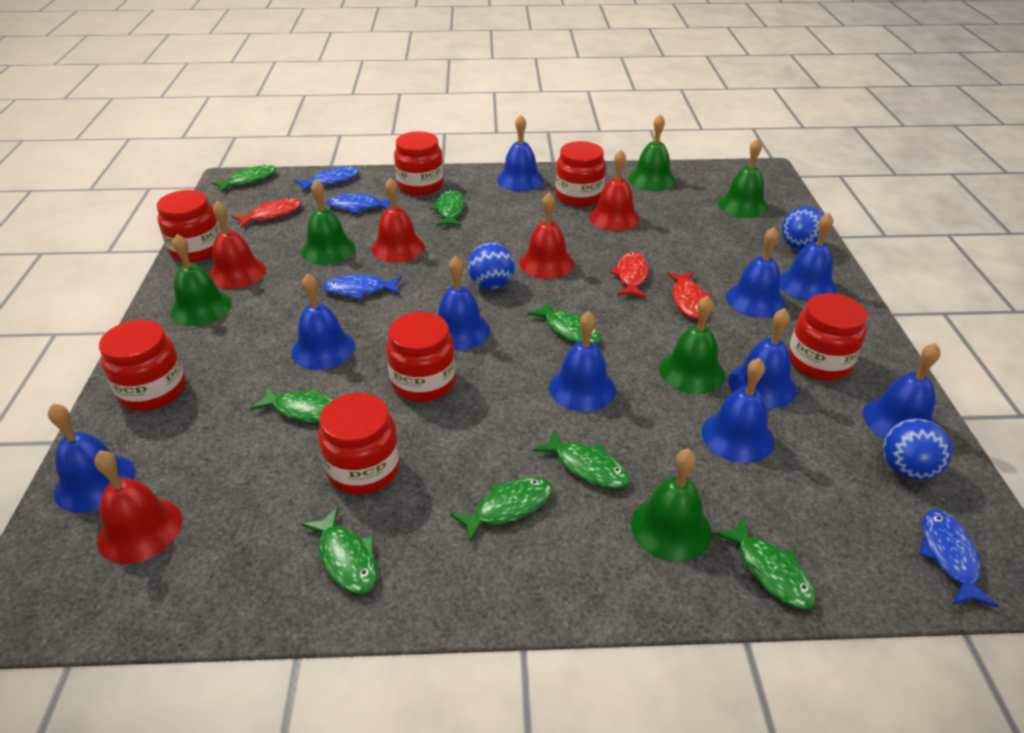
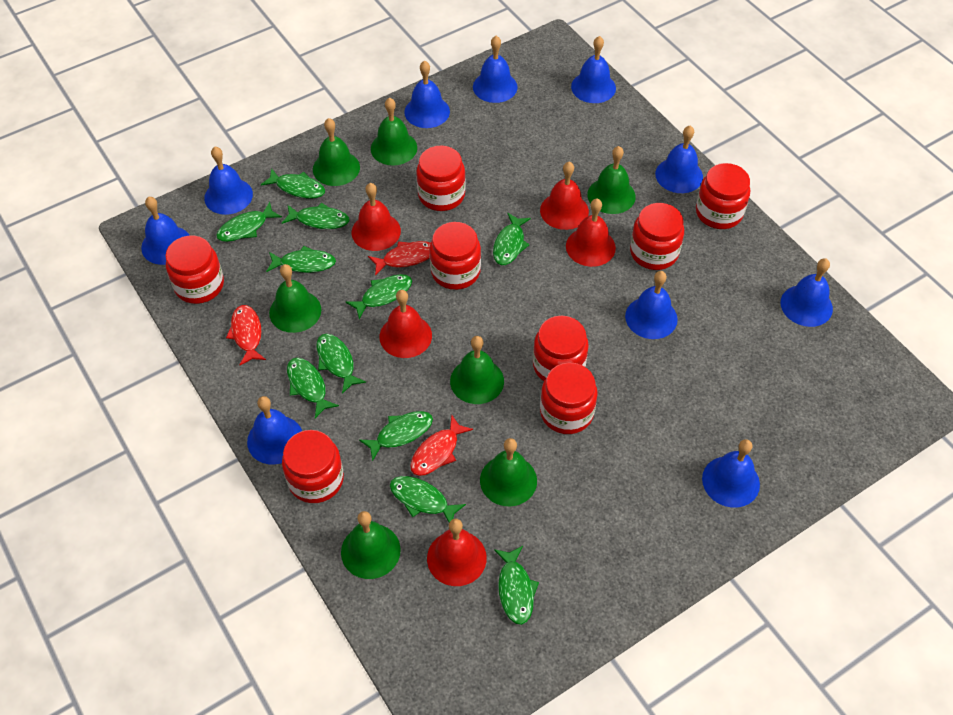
blue ball: [468,243,515,290] [782,206,827,250] [883,418,953,480] = 3 -> none = 0
blue fish: [295,166,359,192] [323,275,402,300] [327,194,390,213] [919,509,998,607] = 4 -> none = 0
green bell: [170,234,232,326] [301,179,356,265] [628,114,676,191] [631,449,712,562] [659,295,725,394] [718,138,768,218] = 6 -> [269,264,321,333] [313,118,360,186] [341,511,401,579] [371,98,417,165] [450,336,504,404] [480,438,537,507] [587,146,636,214] = 7
green fish: [211,165,276,193] [250,386,334,423] [302,506,377,594] [430,190,464,226] [450,477,552,543] [527,301,601,345] [533,430,630,489] [714,517,816,610] = 8 -> [216,202,282,242] [261,168,325,199] [266,246,336,273] [282,203,350,229] [287,358,339,418] [316,334,366,394] [346,274,412,319] [359,411,433,461] [390,476,466,522] [493,213,531,265] [494,546,539,625] = 11
red jar: [99,320,186,411] [157,190,221,262] [318,393,400,495] [386,312,456,402] [394,131,444,196] [556,141,606,207] [788,293,867,381] = 7 -> [165,236,224,304] [282,430,344,503] [416,146,466,211] [429,222,481,290] [533,316,589,381] [540,362,597,434] [630,203,684,270] [696,163,750,229] = 8

